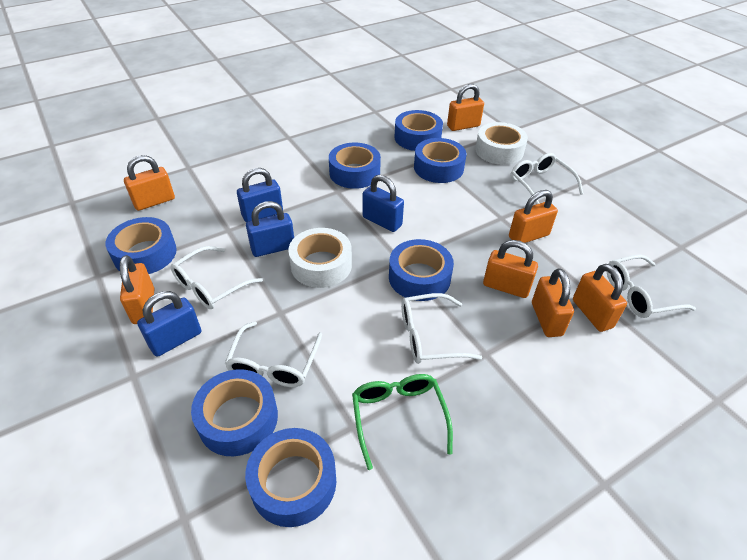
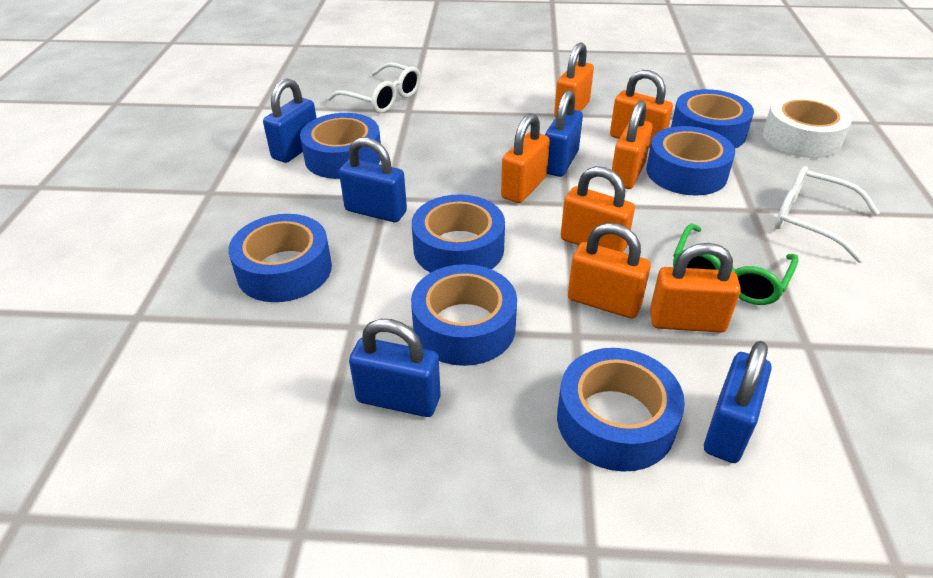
blue padlock: [137,291,201,357] [237,168,283,222] [246,201,294,257] [363,175,404,232] = 4 -> [263,79,317,163] [339,137,407,222] [349,319,440,417] [545,90,583,177] [704,341,771,463] = 5
white glasses: [170,246,263,309] [225,321,322,387] [401,293,483,364] [510,153,584,204] [607,255,696,318] = 5 -> [327,62,421,113] [775,166,880,263] = 2
white tape: [288,228,352,288] [475,122,528,165] = 2 -> [763,95,852,158] = 1

